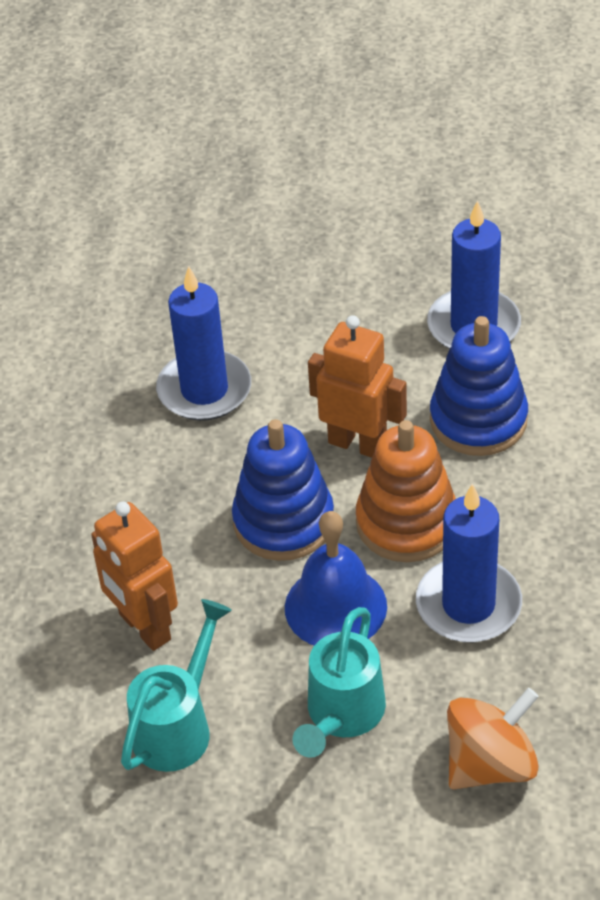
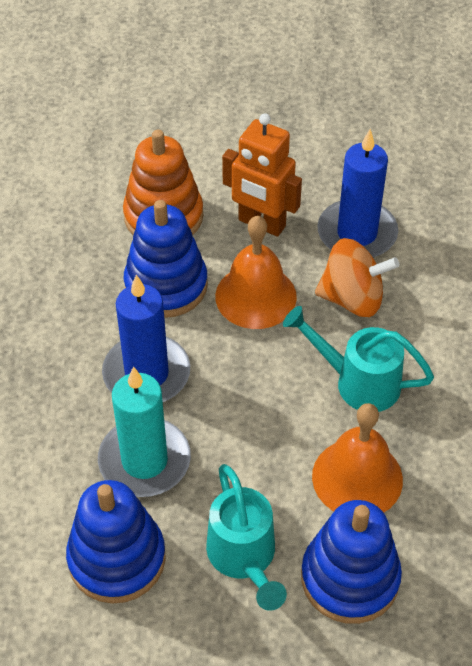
blue bell: [285,511,387,645] = 1 -> none = 0
blue candle: [156,267,251,421] [416,484,522,642] [427,200,521,349] = 3 -> [102,275,190,402] [318,129,398,258] = 2
blue stacking toy: [232,419,334,561] [430,316,528,456] = 2 -> [66,480,166,604] [124,200,208,318] [301,500,402,624] = 3
orange bell: none = 0 -> [215,216,297,329] [312,403,403,513] = 2
orange robot: [91,502,178,651] [308,315,407,458] = 2 -> [222,113,302,237] = 1
turquoise candle: none = 0 -> [98,366,191,497] = 1

